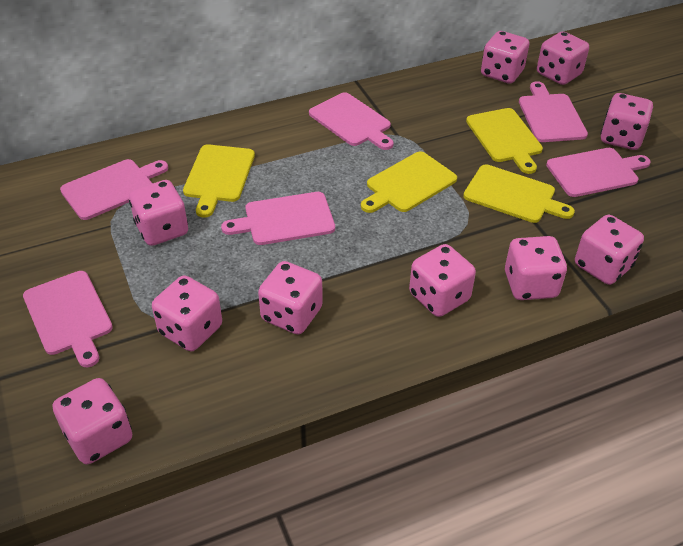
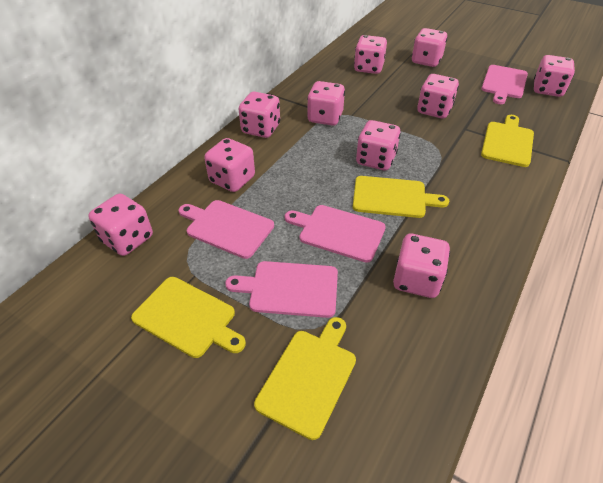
pink cutting board: [23,271,113,367] [60,159,168,220] [221,192,335,245] [309,92,394,150] [519,81,588,142] [546,148,651,197] = 6 -> [178,200,274,259] [225,261,338,318] [285,205,386,263] [481,65,528,104] = 4

